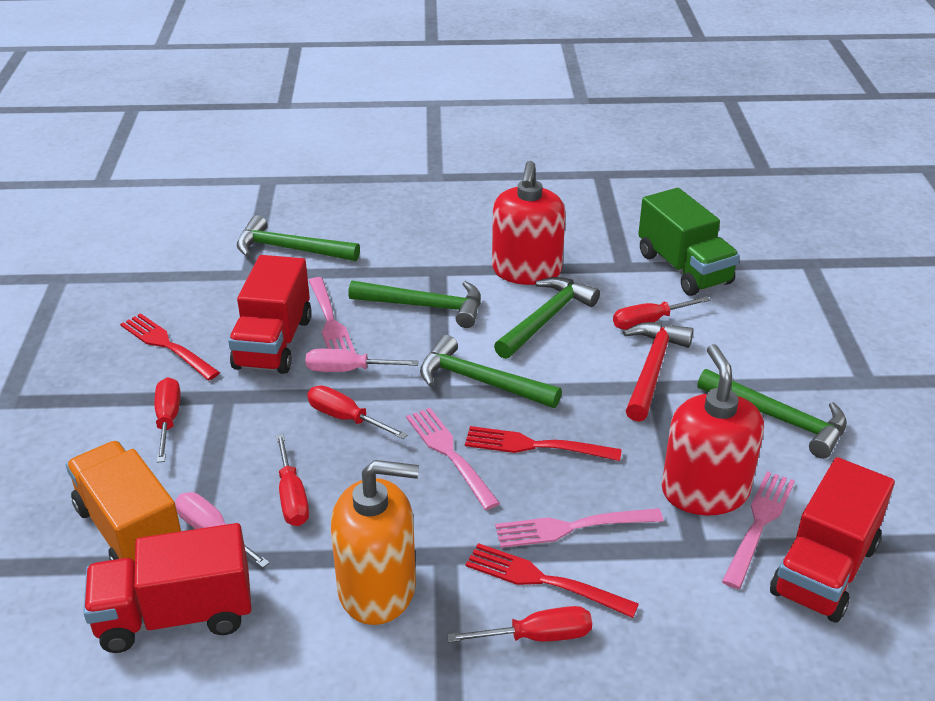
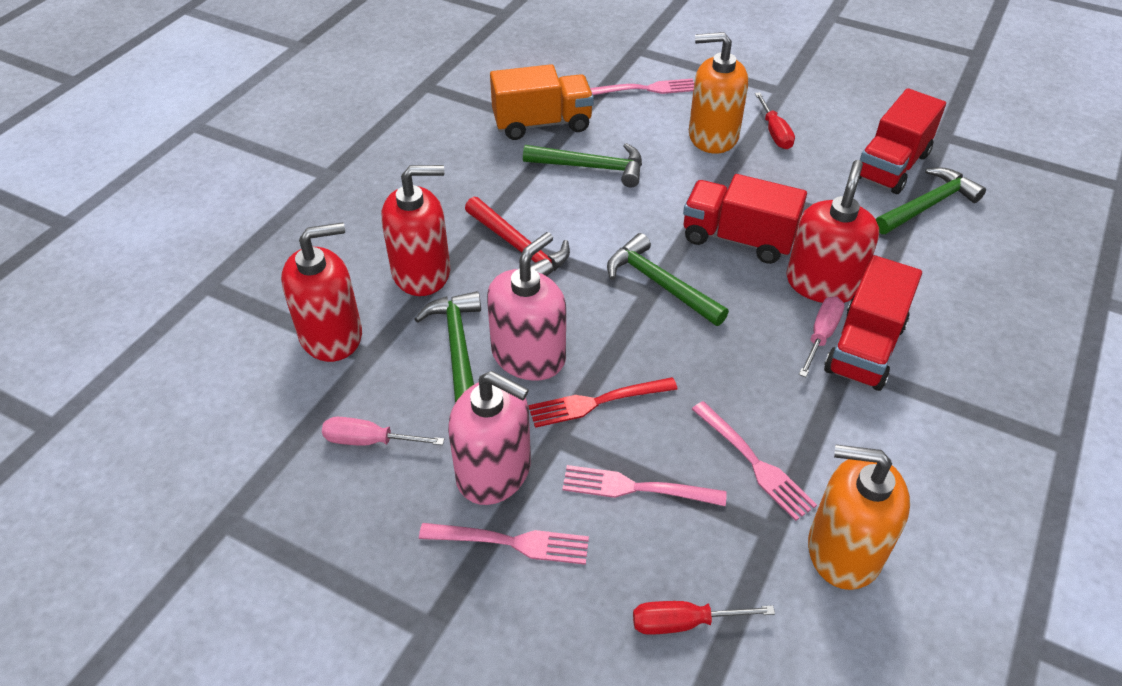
green hammer: [237,215,360,261] [348,280,481,328] [420,335,562,408] [494,277,600,359] [697,369,847,459] = 5 -> [415,291,481,403] [523,143,642,188] [607,233,729,326] [876,167,986,234] = 4
green truck: [638,188,740,296] = 1 -> none = 0
orange soap dispenser: [331,460,419,625] = 1 -> [689,32,748,154] [808,444,910,590] = 2
pink soap dispenser: none = 0 -> [448,371,531,505] [487,232,566,381] = 2
red fork: [120,313,220,380] [465,426,622,461] [465,543,639,618] = 3 -> [528,377,678,428] = 1
red screwdriver: [155,377,180,463] [276,434,309,526] [307,386,408,439] [447,606,592,643] [613,296,710,330] = 5 -> [633,601,775,635] [755,92,795,149] = 2
red soap dispenser: [492,161,566,285] [662,344,764,515] = 2 -> [281,222,362,362] [381,165,450,296] [786,160,879,303] = 3

